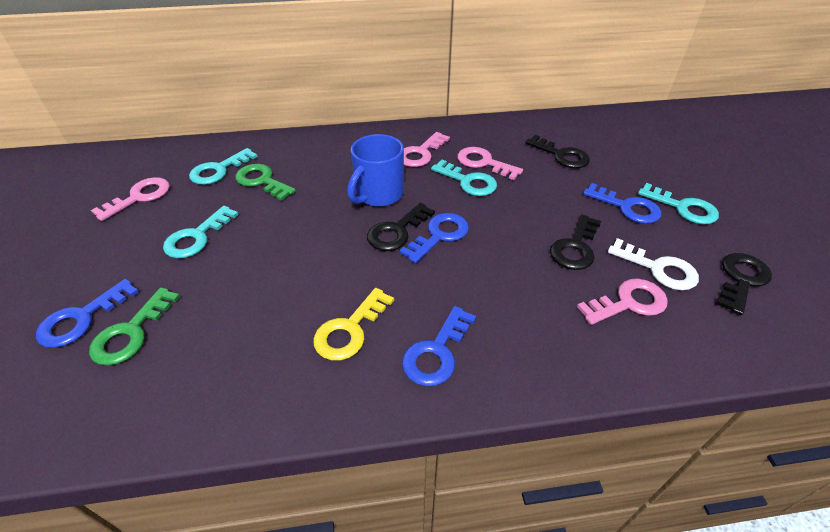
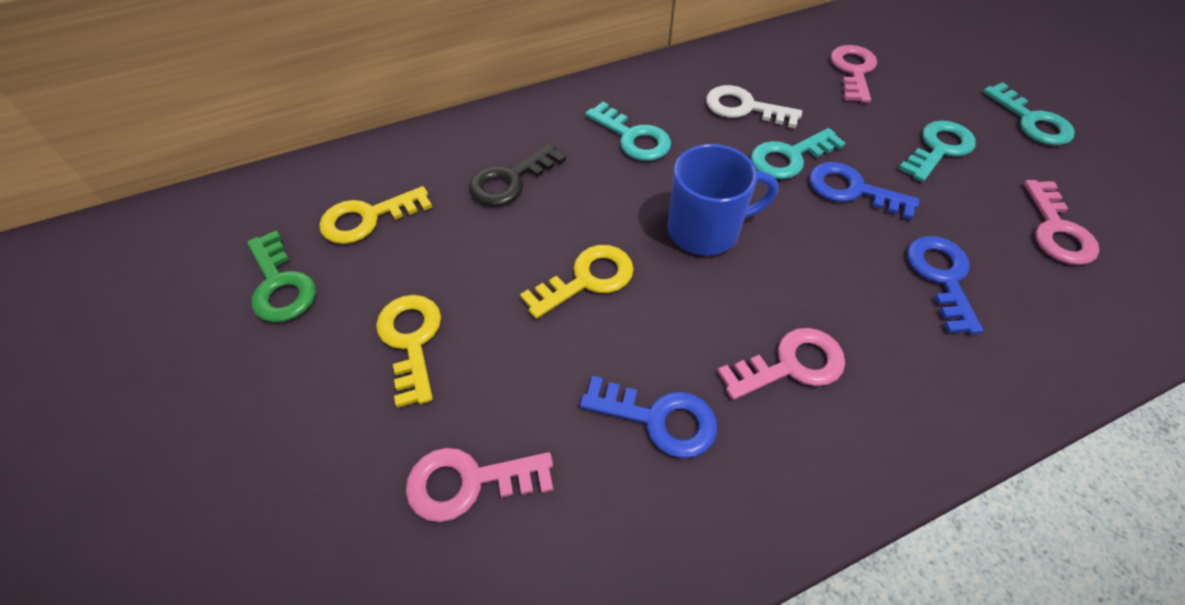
black key: [367,203,435,251] [525,135,590,168] [550,215,601,270] [716,253,772,315] = 4 -> [469,144,566,206] = 1
blue key: [36,279,139,348] [400,213,469,263] [402,306,476,386] [583,183,661,224] = 4 -> [580,376,717,458] [809,162,920,220] [907,236,983,334] = 3
green key: [89,287,180,366] [235,164,296,201] = 2 -> [247,230,316,323] = 1
yellow key: [313,288,394,361] = 1 -> [319,186,432,244] [376,295,441,408] [520,245,634,319] = 3

